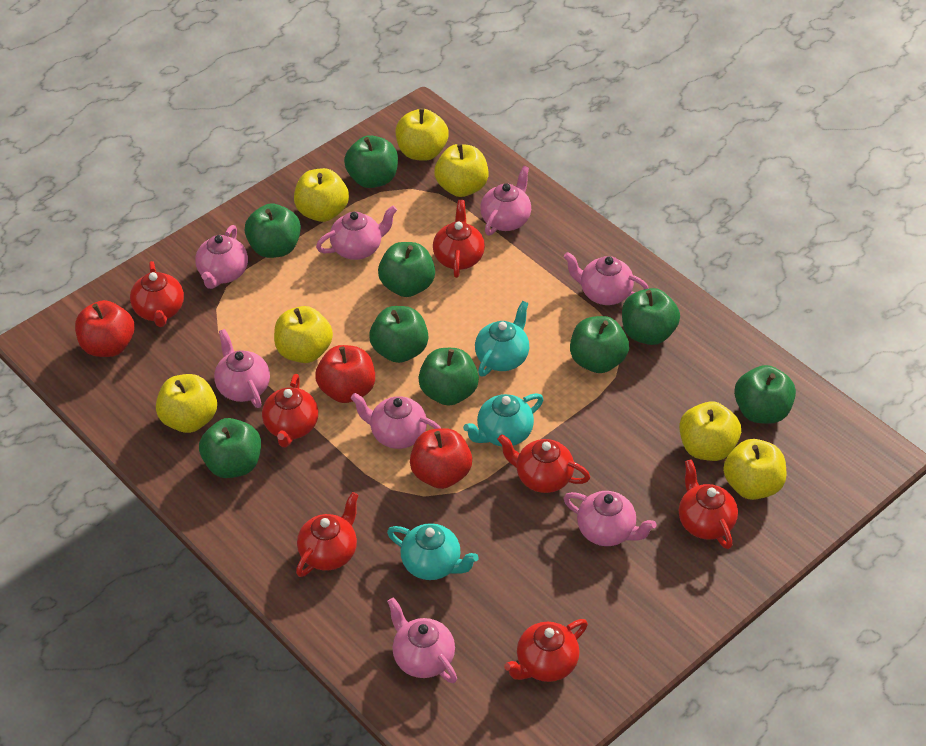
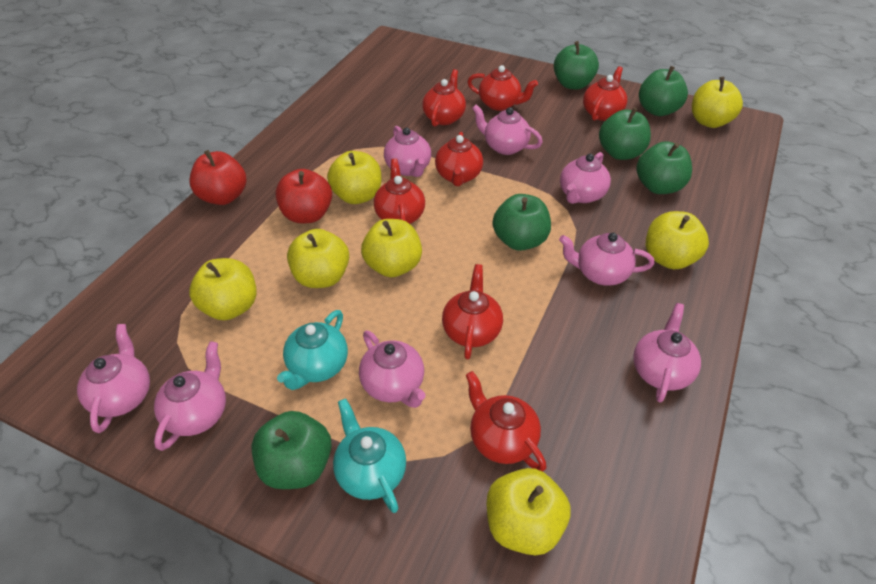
green apple: [199,418,261,478] [245,203,301,258] [344,135,398,188] [369,306,429,363] [378,242,435,297] [418,348,479,406] [570,316,629,373] [622,288,680,345] [734,365,796,424] = 9 -> [251,411,332,489] [493,194,551,251] [554,41,599,90] [599,108,651,160] [636,141,692,194] [639,66,688,116] = 6
red apple: [75,300,134,357] [315,345,375,403] [410,428,472,489] = 3 -> [189,150,246,205] [275,169,332,223] = 2
turquoise teapot: [387,523,479,580] [463,393,543,446] [475,301,529,376] = 3 -> [277,310,348,390] [333,398,406,513] = 2

